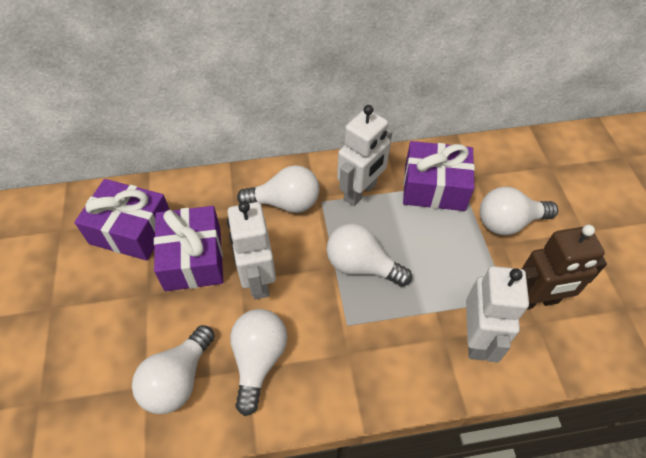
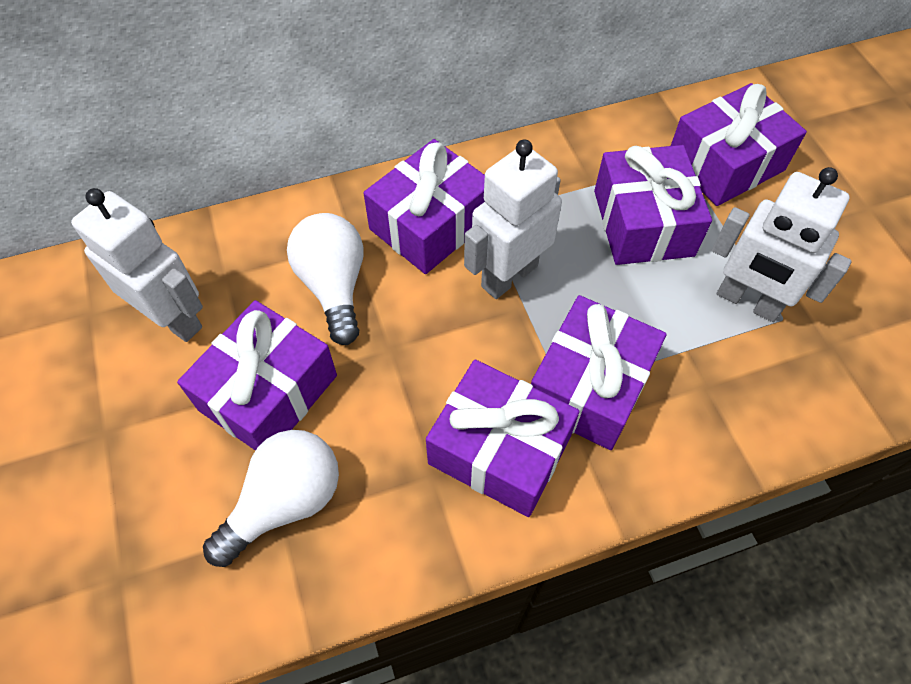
brown robot: [522,225,607,309] = 1 -> none = 0
purple gift: [74,179,170,261] [154,206,223,291] [403,141,475,211] = 3 -> [177,300,337,451] [363,139,485,274] [426,360,580,517] [531,295,666,450] [594,145,712,265] [671,83,807,206] = 6
white light bulb: [132,325,215,414] [230,309,287,416] [237,165,320,213] [327,223,412,287] [480,187,558,235] = 5 -> [203,430,339,567] [287,213,363,345] = 2

